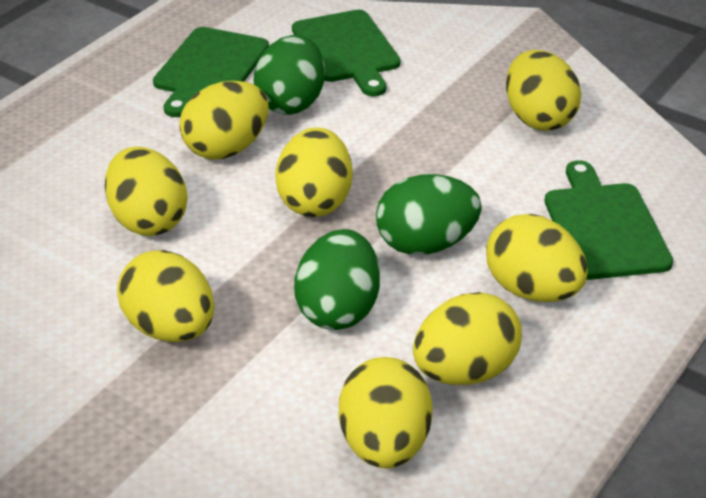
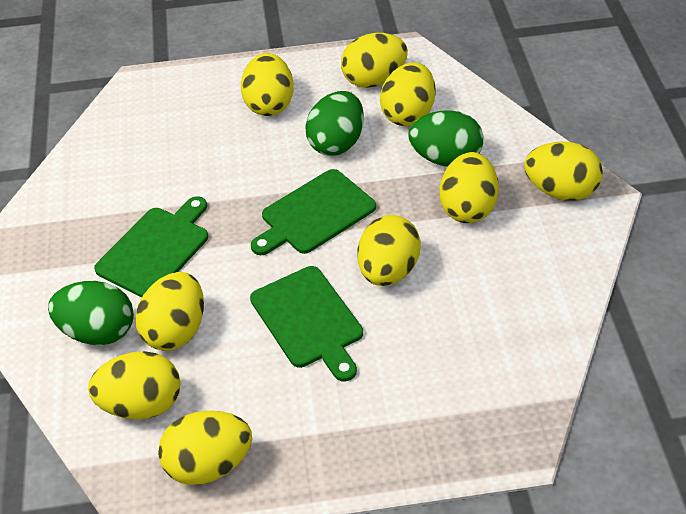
yellow egg: [105,147,188,236] [117,250,215,342] [179,81,269,159] [275,127,352,217] [339,357,432,468] [413,292,522,385] [486,214,588,302] [506,50,581,131] = 8 -> [88,351,181,419] [135,272,204,351] [158,411,252,485] [241,53,294,116] [341,33,408,88] [357,215,421,286] [380,62,435,126] [439,152,499,223] [524,142,603,201] = 9

